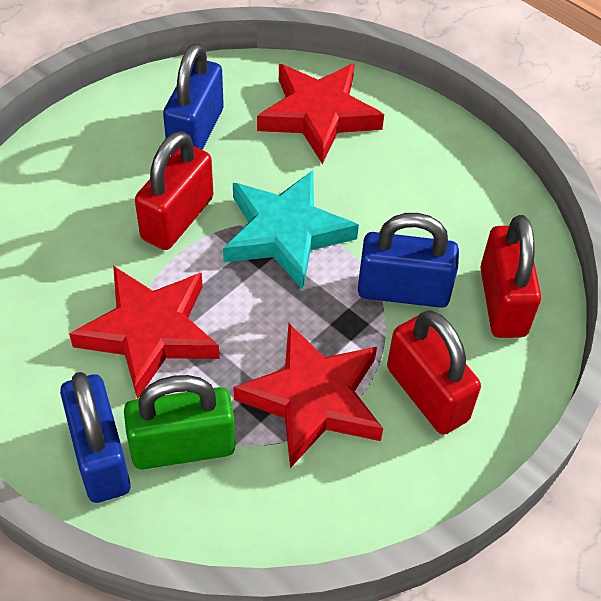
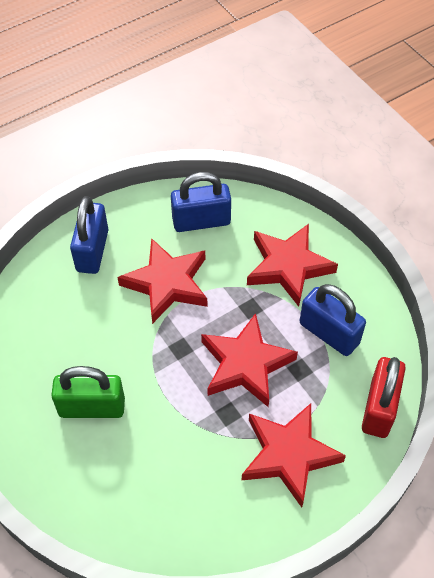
red padlock: [135,131,213,250] [387,310,481,435] [480,215,541,338] = 3 -> [362,357,406,438] = 1
red star: [69,266,220,399] [233,324,383,468] [257,63,384,164] = 3 -> [118,238,207,324] [201,313,298,407] [241,403,346,507] [247,224,338,307] = 4
turquoise star: [223,170,359,290] = 1 -> none = 0

